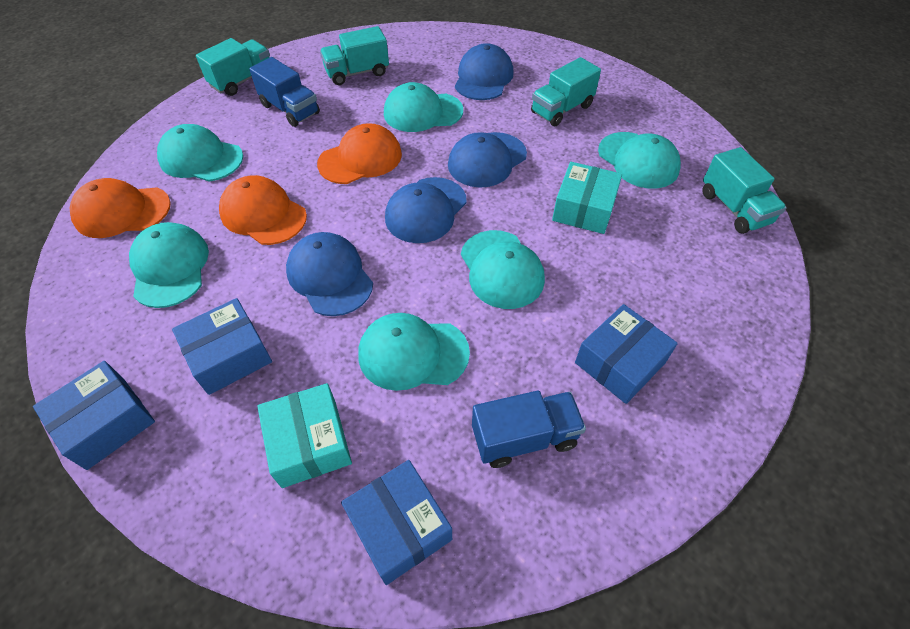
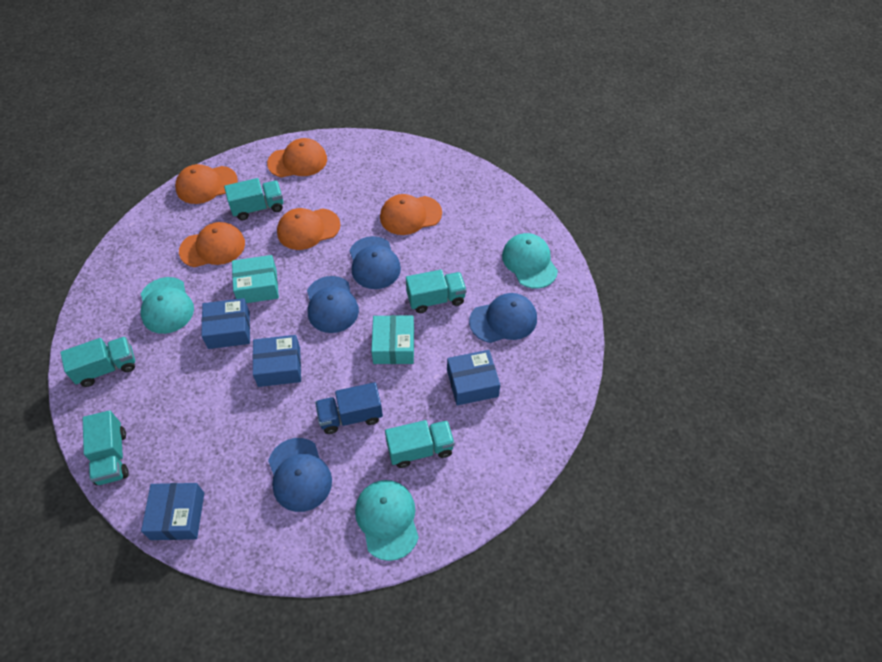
blue truck: [249,57,320,127] [472,391,586,468] = 2 -> [315,382,383,434] = 1
orange cap: [69,178,171,238] [219,175,307,245] [317,123,402,184] = 3 -> [175,164,238,204] [179,222,245,267] [267,138,327,178] [277,208,341,250] [380,194,442,235] = 5
turquoise cap: [129,222,209,308] [157,124,243,181] [358,313,470,391] [384,82,463,132] [461,230,545,309] [598,132,681,189] = 6 -> [141,277,194,334] [355,480,419,561] [502,233,558,289] = 3
turquoise truck: [196,38,270,96] [320,26,389,85] [531,57,601,126] [702,147,787,234] = 4 -> [60,336,135,387] [83,410,129,485] [224,178,283,220] [385,420,455,468] [406,270,467,313] = 5

